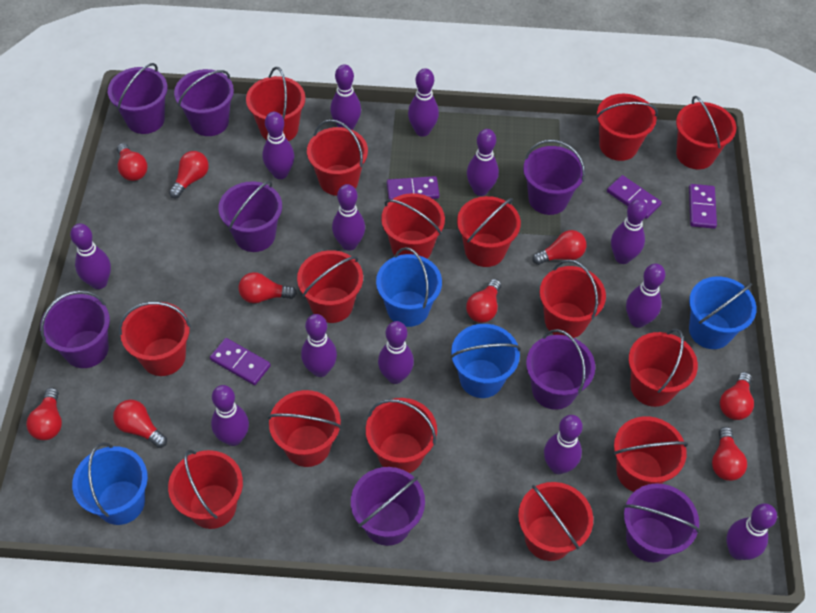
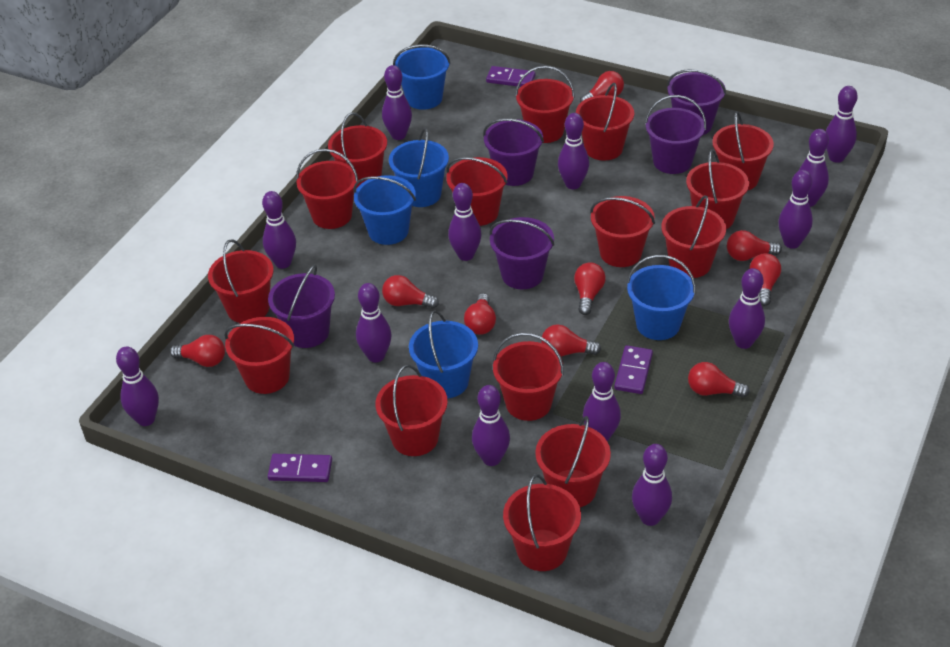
blue bucket: [72,442,148,525] [376,247,442,327] [450,324,521,398] [689,276,757,349] = 4 -> [353,175,416,245] [389,127,449,207] [393,44,451,110] [409,310,478,398] [627,255,696,340] = 5
purple bucket: [40,290,110,368] [108,63,167,134] [174,69,234,136] [219,181,282,252] [351,467,425,546] [523,140,585,215] [526,329,595,410] [624,484,700,562] = 8 -> [268,264,335,348] [483,119,544,186] [490,217,555,289] [645,95,706,174] [667,69,726,135] = 5
purple domino: [210,338,271,385] [387,176,439,199] [607,175,662,219] [689,184,717,229] = 4 -> [268,454,332,482] [486,66,535,87] [614,345,653,394] = 3

